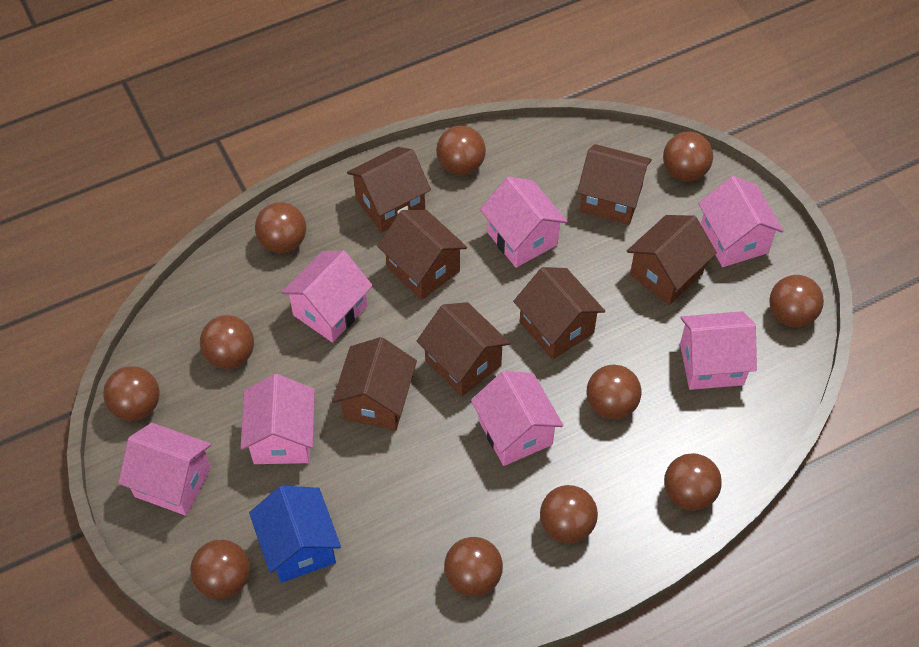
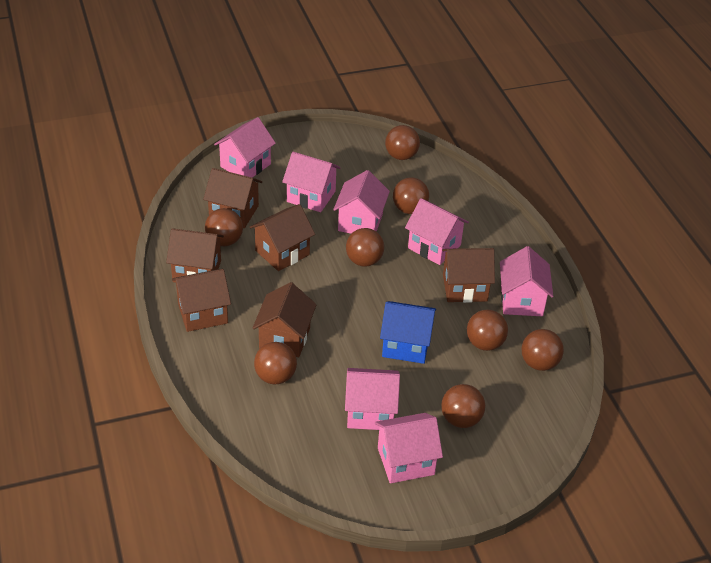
brown ball: [103,366,160,421] [190,540,250,599] [200,315,254,369] [255,202,306,253] [436,125,486,175] [444,537,503,596] [540,485,598,543] [586,365,642,419] [663,132,713,181] [664,453,722,511] [769,275,824,328] = 11 -> [205,208,243,246] [254,342,297,384] [346,228,384,267] [385,125,420,160] [393,177,429,214] [441,384,485,428] [467,309,508,351] [522,329,564,371] = 8
brown house: [332,337,417,431] [347,147,431,233] [377,210,467,300] [417,302,510,396] [513,267,605,360] [577,144,652,225] [627,215,717,305] = 7 -> [166,228,224,282] [172,269,231,332] [203,168,262,228] [250,204,315,271] [253,282,317,357] [442,248,495,303] = 6

